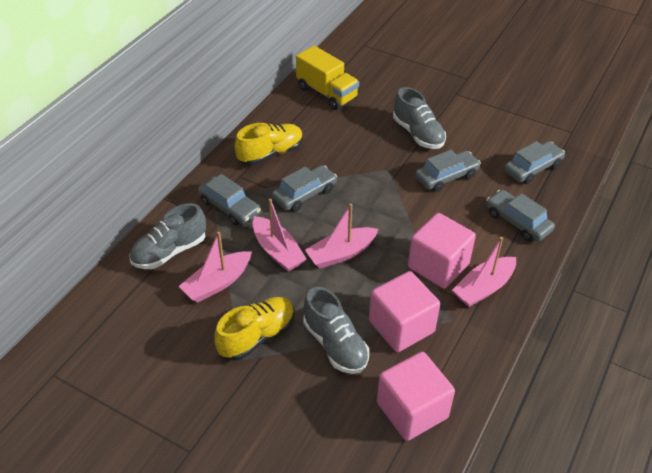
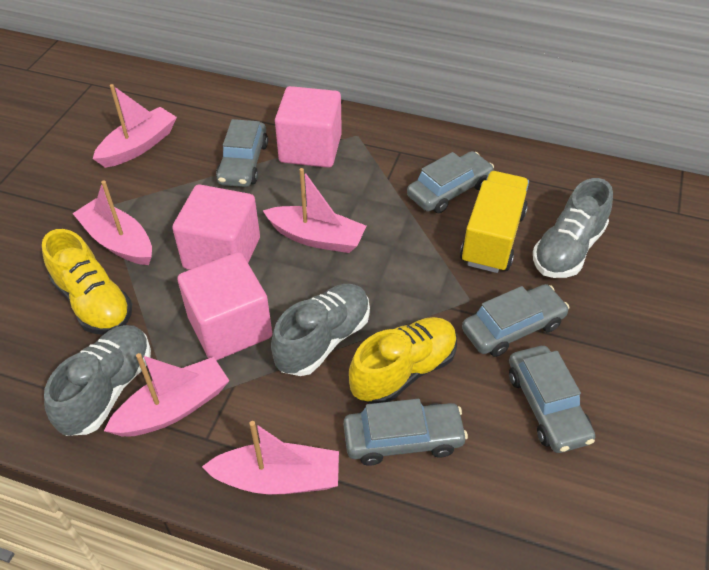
pink boat: [179,232,252,302] [253,199,306,271] [305,203,379,268] [452,237,516,307] = 4 -> [72,181,152,265] [93,84,177,168] [104,353,230,436] [202,421,339,495] [263,168,366,253] = 5

